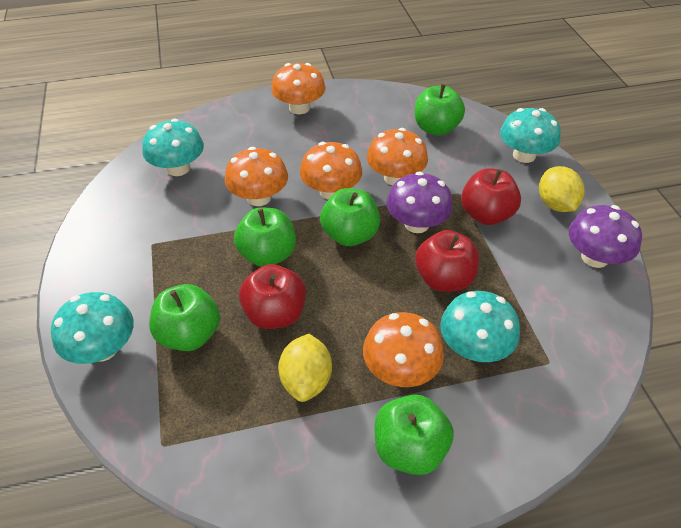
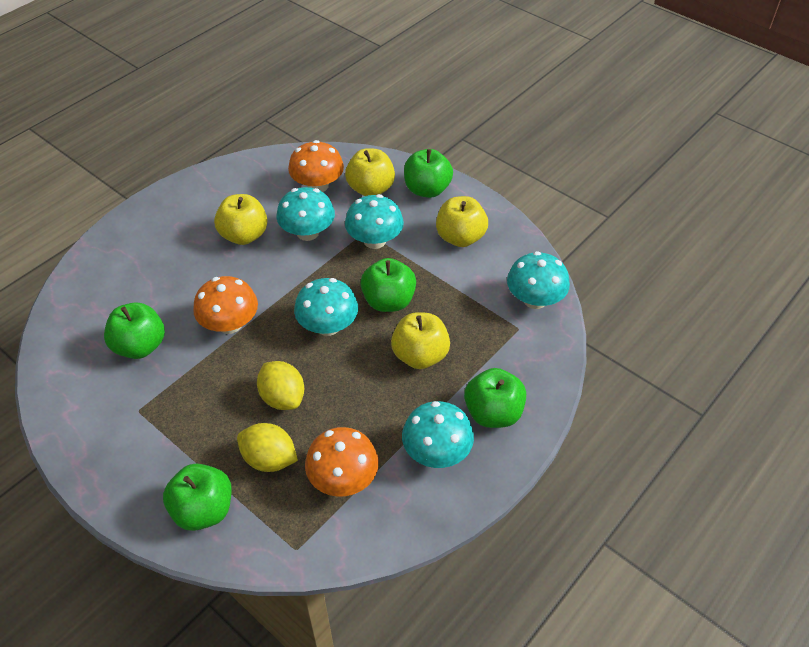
orange mushroom: [225,147,288,206] [271,63,325,114] [300,142,362,200] [363,312,444,387] [367,128,428,185] = 5 -> [193,276,258,334] [288,140,344,192] [305,427,379,497] = 3
purple mushroom: [387,172,453,233] [569,205,642,268] = 2 -> none = 0
red apple: [239,264,306,329] [415,230,479,292] [461,169,521,225] = 3 -> none = 0
turquoise mushroom: [51,292,134,364] [142,119,204,176] [440,291,520,362] [500,108,561,163] = 4 -> [277,187,335,241] [294,278,358,336] [345,194,404,249] [402,401,474,468] [507,251,570,309] = 5
yellow apple: none = 0 -> [214,194,267,245] [345,148,395,196] [391,312,450,369] [436,196,488,247] = 4

